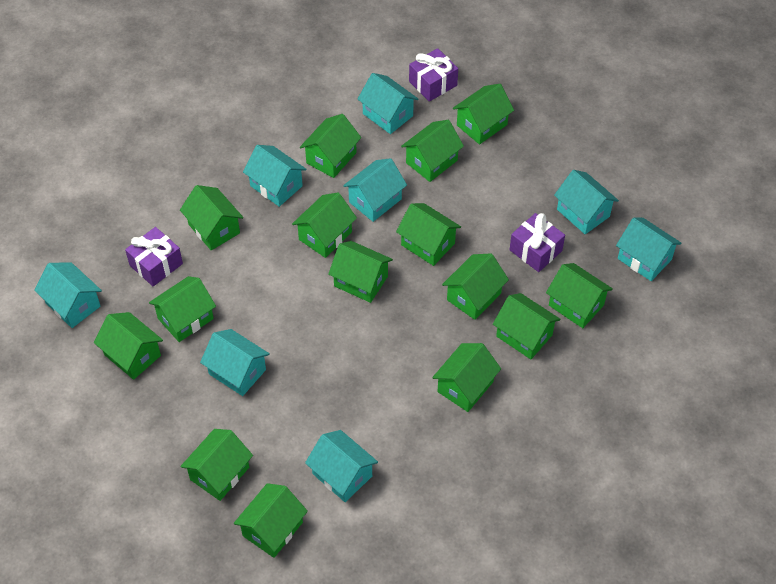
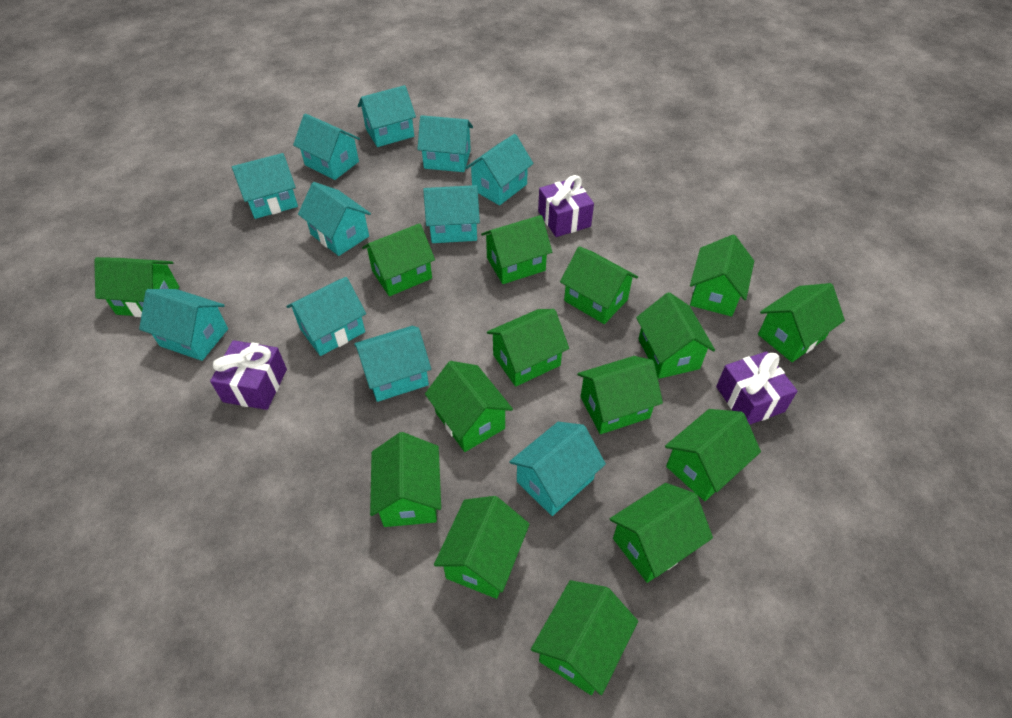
turquoise house: [34,262,102,328] [200,329,270,396] [243,145,306,207] [305,430,378,502] [343,158,407,222] [358,73,418,134] [554,170,619,234] [616,218,681,281] = 8 -> [139,289,228,361] [232,153,298,219] [286,277,366,356] [293,113,360,180] [298,182,371,256] [354,326,431,402] [358,85,416,147] [417,115,473,172] [423,185,480,243] [465,134,534,205] [509,422,606,516] = 11

